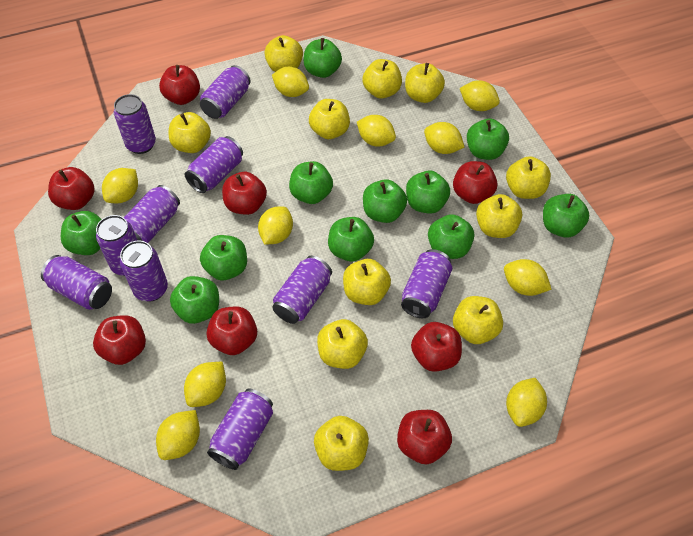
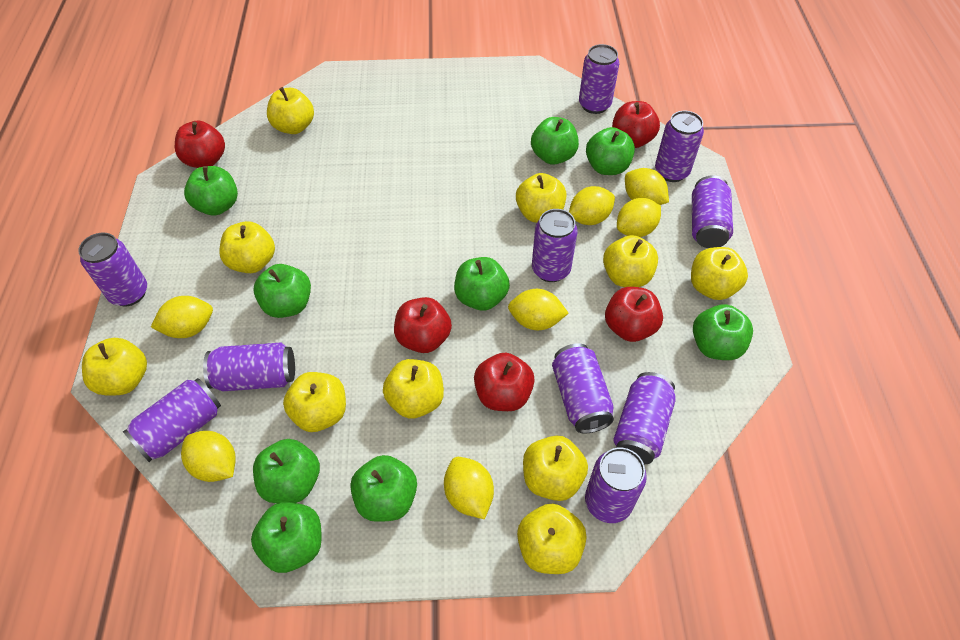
green apple: [61,211,102,255] [170,276,219,324] [200,235,247,280] [289,161,333,204] [303,38,342,78] [328,217,374,262] [363,179,407,223] [406,170,450,214] [428,214,474,259] [467,119,509,160] [543,194,589,238] = 11 -> [184,166,238,216] [251,502,322,573] [253,264,311,318] [253,439,320,504] [350,455,417,522] [454,257,510,311] [531,117,579,165] [586,127,635,175] [693,304,753,360] = 9
red apple: [48,167,95,210] [93,316,146,365] [159,65,200,105] [207,307,257,355] [222,172,267,215] [397,410,452,464] [411,322,462,372] [453,161,498,204] = 8 -> [175,121,225,168] [394,297,452,353] [474,352,535,411] [605,287,663,342] [612,101,660,148] = 5
yellow apple: [169,112,211,153] [264,35,303,72] [309,99,350,139] [314,416,369,471] [317,319,368,369] [343,259,391,305] [362,59,402,99] [405,63,445,103] [453,296,503,344] [476,194,522,238] [506,156,551,199] = 11 -> [82,338,147,395] [219,221,275,273] [267,87,314,134] [283,372,346,432] [383,359,444,419] [516,173,566,223] [517,503,587,574] [523,436,588,501] [603,235,658,287] [691,247,748,300] = 10
yellow lemon: [102,168,138,203] [156,410,200,460] [184,362,226,407] [258,206,293,244] [272,67,309,97] [357,115,396,146] [424,122,464,154] [460,80,500,111] [504,259,552,296] [506,378,547,427] = 10 -> [151,296,213,338] [181,431,236,482] [444,457,494,519] [508,289,568,330] [569,186,615,225] [617,198,661,237] [625,168,669,205] = 7

